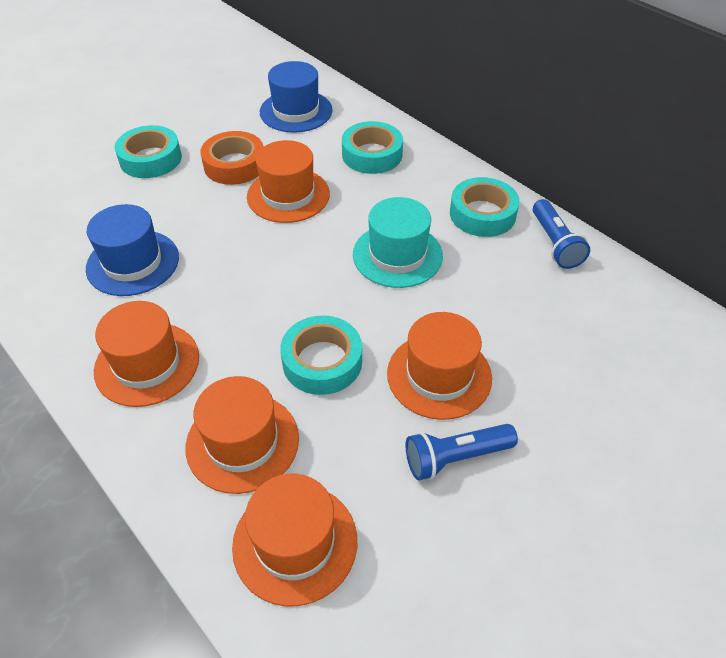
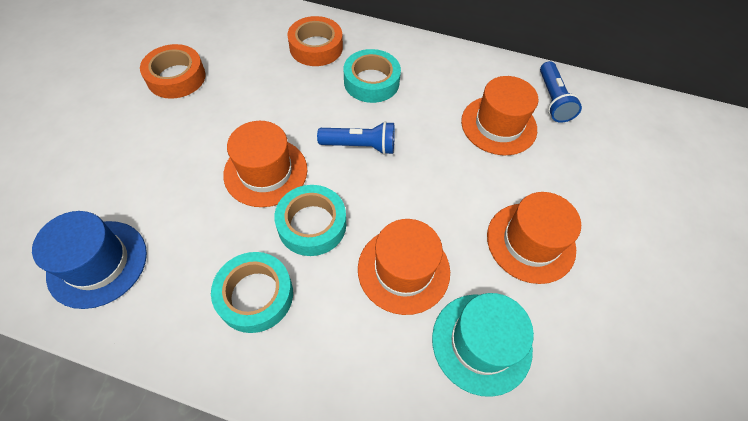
blue hat: [86,204,179,296] [260,61,333,133] = 2 -> [32,211,147,309] = 1
orange hat: [94,301,199,407] [185,376,299,494] [232,474,357,606] [247,140,330,223] [387,312,492,420] = 5 -> [223,121,307,207] [358,219,450,315] [461,76,538,155] [487,192,581,284] = 4
orange tape: [200,131,263,185] = 1 -> [140,44,206,99] [287,16,343,66] = 2
turquoise tape: [115,125,182,178] [280,315,362,395] [342,121,403,174] [450,177,520,237] = 4 -> [211,252,293,333] [274,185,346,256] [344,49,401,103] = 3

